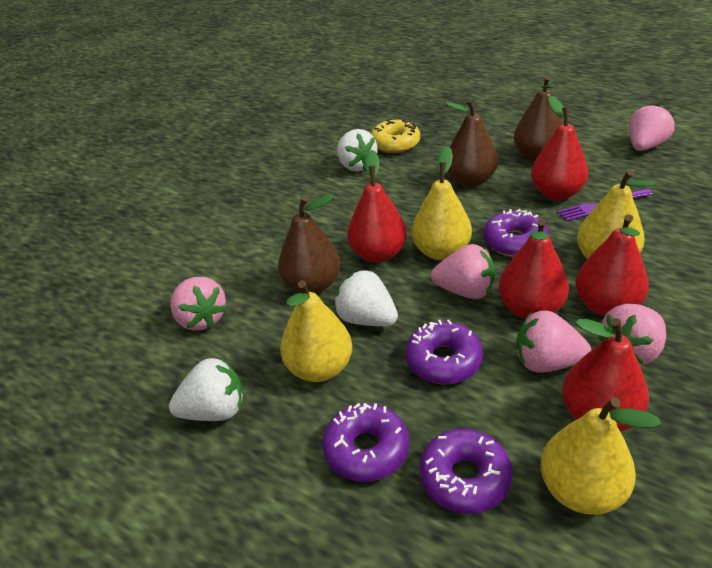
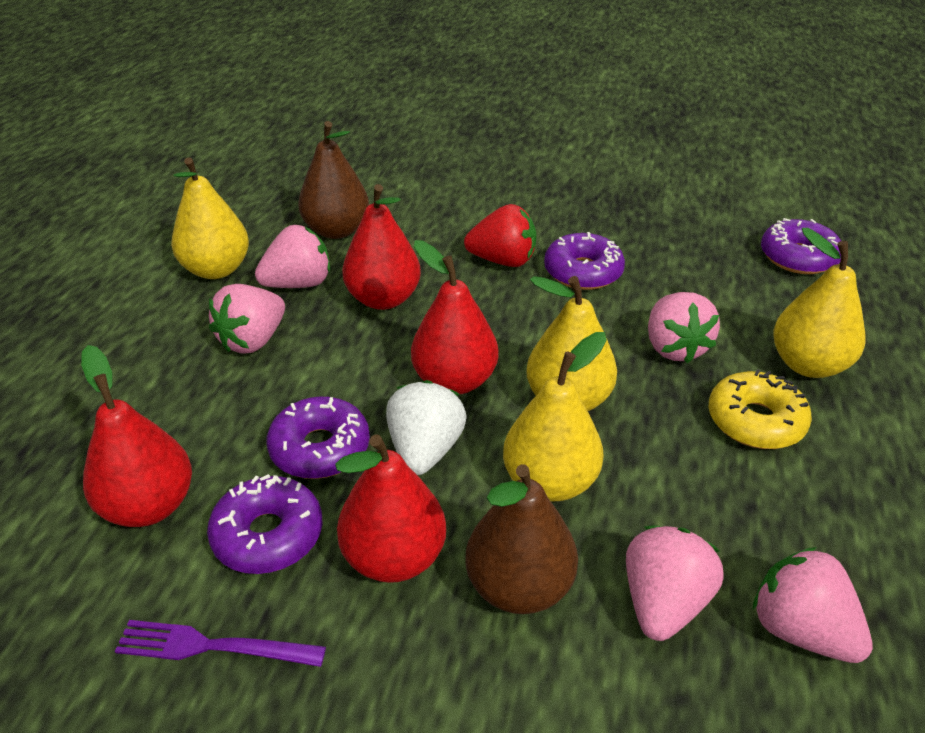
brown pear: [278,194,340,294] [445,99,498,187] [514,76,563,161] = 3 -> [298,121,369,239] [466,464,578,614] = 2
red pear: [347,150,407,263] [499,219,569,319] [531,96,588,200] [562,318,649,432] [575,214,649,316] = 5 -> [81,345,192,527] [335,434,446,583] [342,184,421,310] [411,240,498,394] = 4
red strawberry: none = 0 -> [464,204,536,267] = 1
white strawberry: [169,357,243,421] [334,270,398,326] [337,129,378,172] = 3 -> [386,380,467,475] = 1

